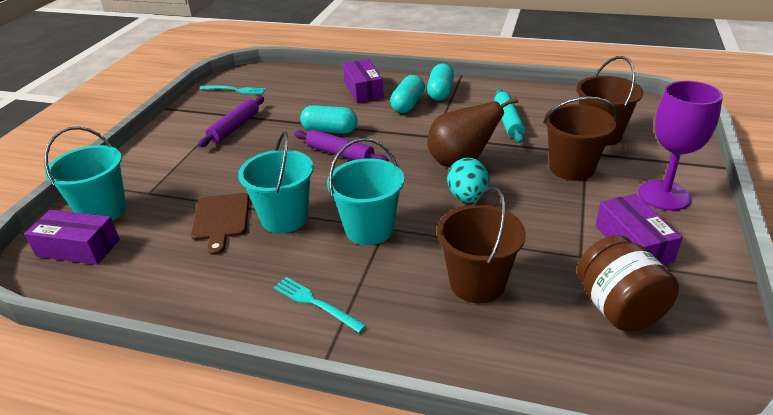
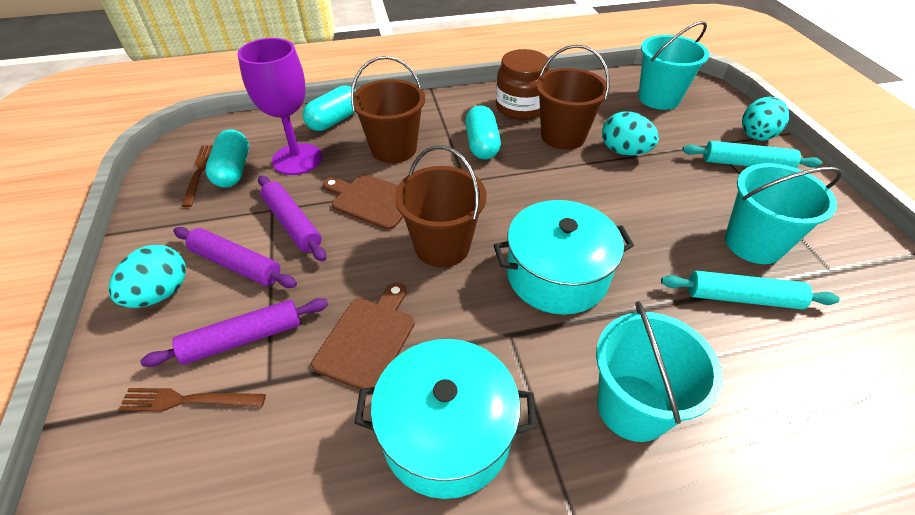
brown cutting board: [191,193,249,255] = 1 -> [311,282,414,390] [323,174,404,230] = 2
brown fork: none = 0 -> [118,388,266,412] [181,145,213,207] = 2
brown pear: [427,97,518,167] = 1 -> none = 0
purple box: [24,210,120,265] [343,59,384,103] [596,194,683,265] = 3 -> none = 0
purple rolling pin: [198,96,264,147] [294,130,388,161] = 2 -> [140,298,328,367] [173,227,297,288] [258,175,326,262] = 3
turquoise egg: [447,158,489,203] = 1 -> [108,245,186,308] [602,112,659,156] [742,97,790,141] = 3
turquoise fork: [200,85,266,94] [274,277,366,333] = 2 -> none = 0
turquoise pot: none = 0 -> [354,339,537,499] [493,200,634,315] = 2
turquoise rolling pin: [494,89,525,143] = 1 -> [661,271,840,309] [682,141,822,168] = 2

